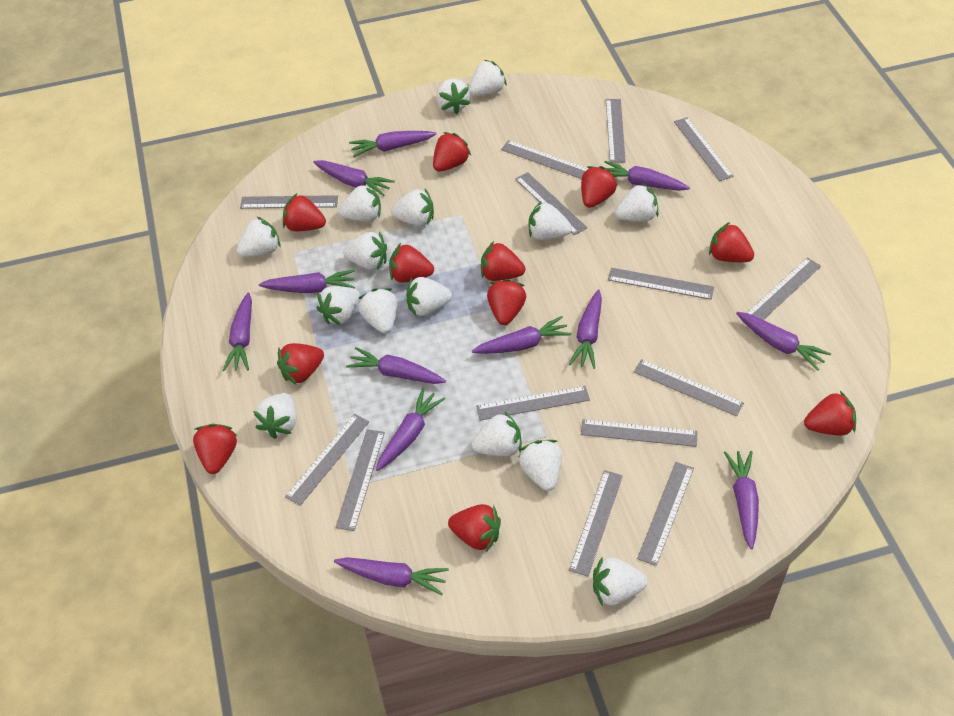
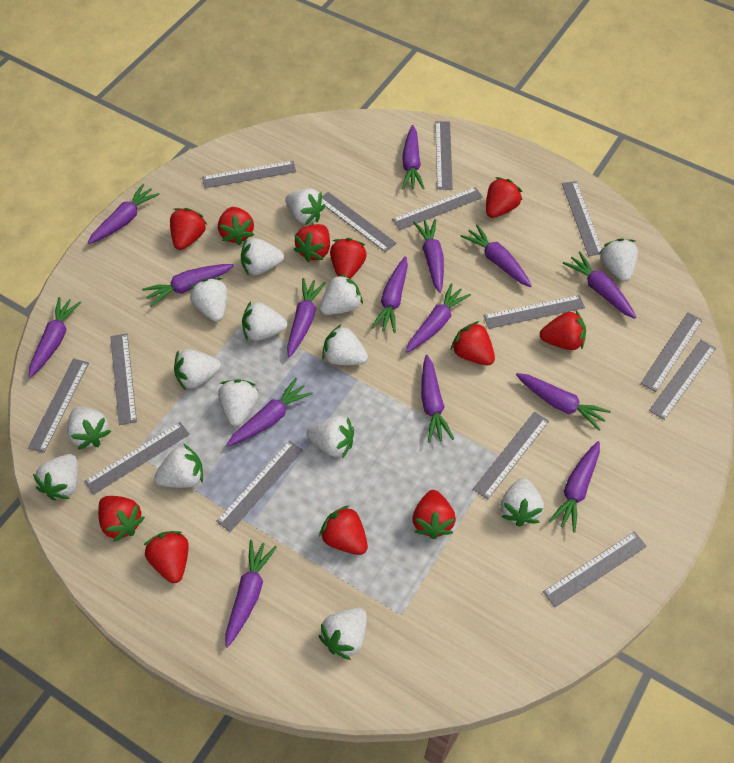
purple carrot: [223,293,252,371] [259,270,355,293] [313,160,395,196] [334,557,449,596] [346,347,446,384] [349,131,436,157] [376,388,445,471] [472,316,571,354] [569,289,602,369] [605,161,690,191] [724,451,759,549] [736,312,831,371] = 12 -> [28,297,81,378] [88,184,160,244] [142,264,234,307] [225,540,277,648] [226,378,313,447] [287,278,326,357] [371,256,408,333] [402,125,425,189] [406,283,471,353] [413,219,444,293] [421,355,454,443] [460,224,532,287] [516,373,611,431] [549,441,600,533] [563,252,636,319] = 15

